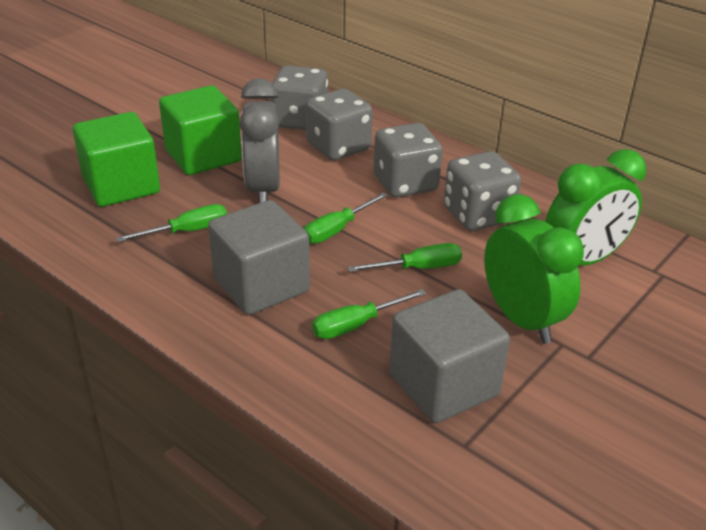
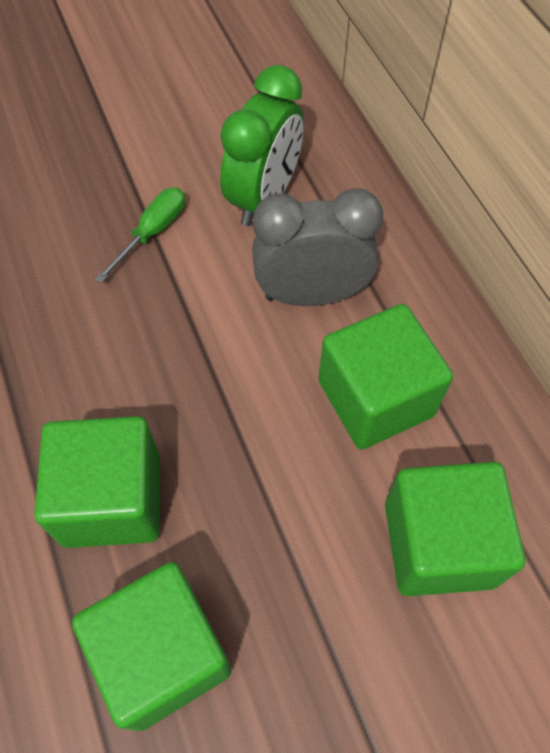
green clock: [484,194,584,344] [545,149,646,266] = 2 -> [220,65,303,226] = 1
green cube: [73,112,160,207] [159,85,242,175] = 2 -> [35,416,160,548] [72,562,232,731] [318,304,453,450] [385,462,525,596] = 4
green screwdriver: [116,204,227,242] [304,193,388,244] [312,289,426,339] [347,243,462,272] = 4 -> [95,187,185,283] = 1
grey cube: [208,200,310,315] [389,289,510,423] = 2 -> none = 0
grey dice: [271,65,328,130] [306,89,373,160] [374,123,443,198] [444,151,521,231] = 4 -> none = 0

